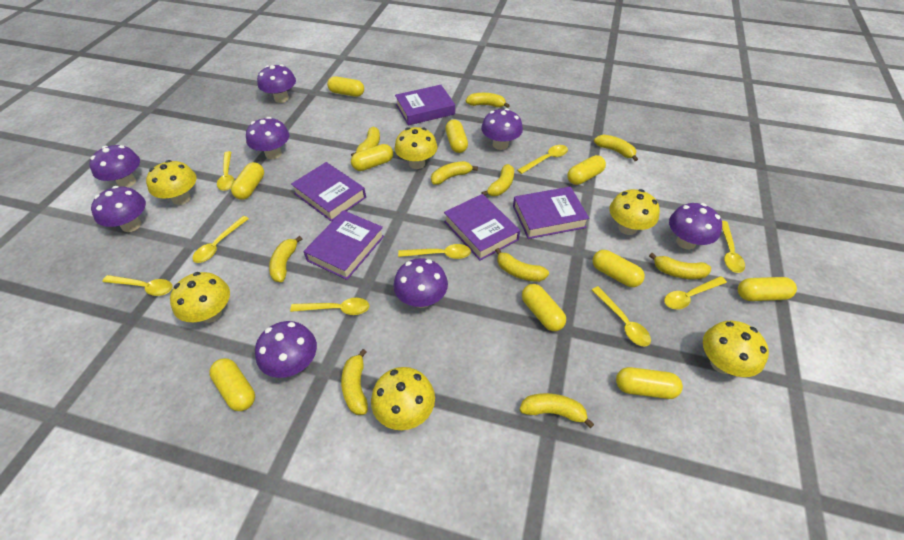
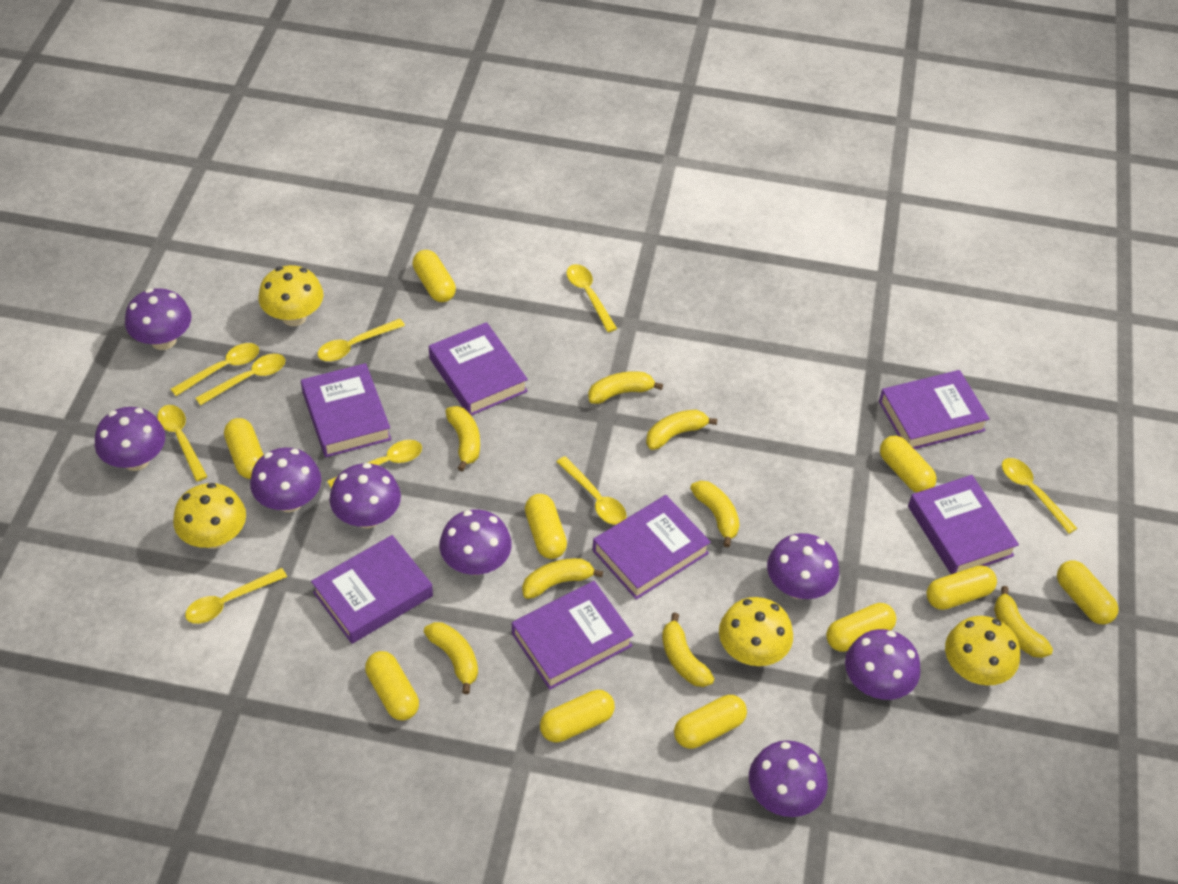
purple book: [291,162,366,222] [303,210,384,280] [395,85,455,125] [444,194,520,261] [513,187,589,239] = 5 -> [301,363,391,457] [311,535,433,644] [429,322,528,416] [512,581,634,690] [592,495,711,600] [879,370,990,449] [908,475,1019,574] = 7
yellow banana: [269,236,302,282] [341,349,368,415] [351,126,380,156] [431,161,478,185] [466,93,510,108] [481,164,514,196] [495,248,549,282] [519,393,594,428] [594,134,638,161] [649,253,711,279] = 10 -> [424,622,478,694] [445,406,480,471] [522,558,603,599] [588,371,663,404] [646,410,717,450] [662,613,715,687] [690,481,739,547] [994,586,1053,658] = 8
yellow mushroom: [146,160,196,205] [170,272,230,323] [371,367,435,430] [395,127,437,169] [609,189,660,235] [703,321,769,377] = 6 -> [173,483,246,549] [258,265,323,326] [719,597,793,666] [945,616,1020,685] = 4

